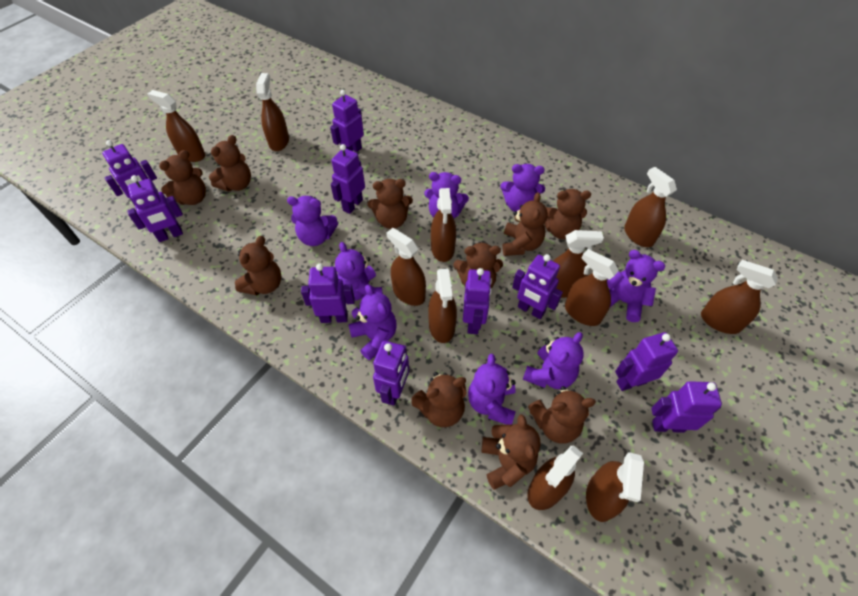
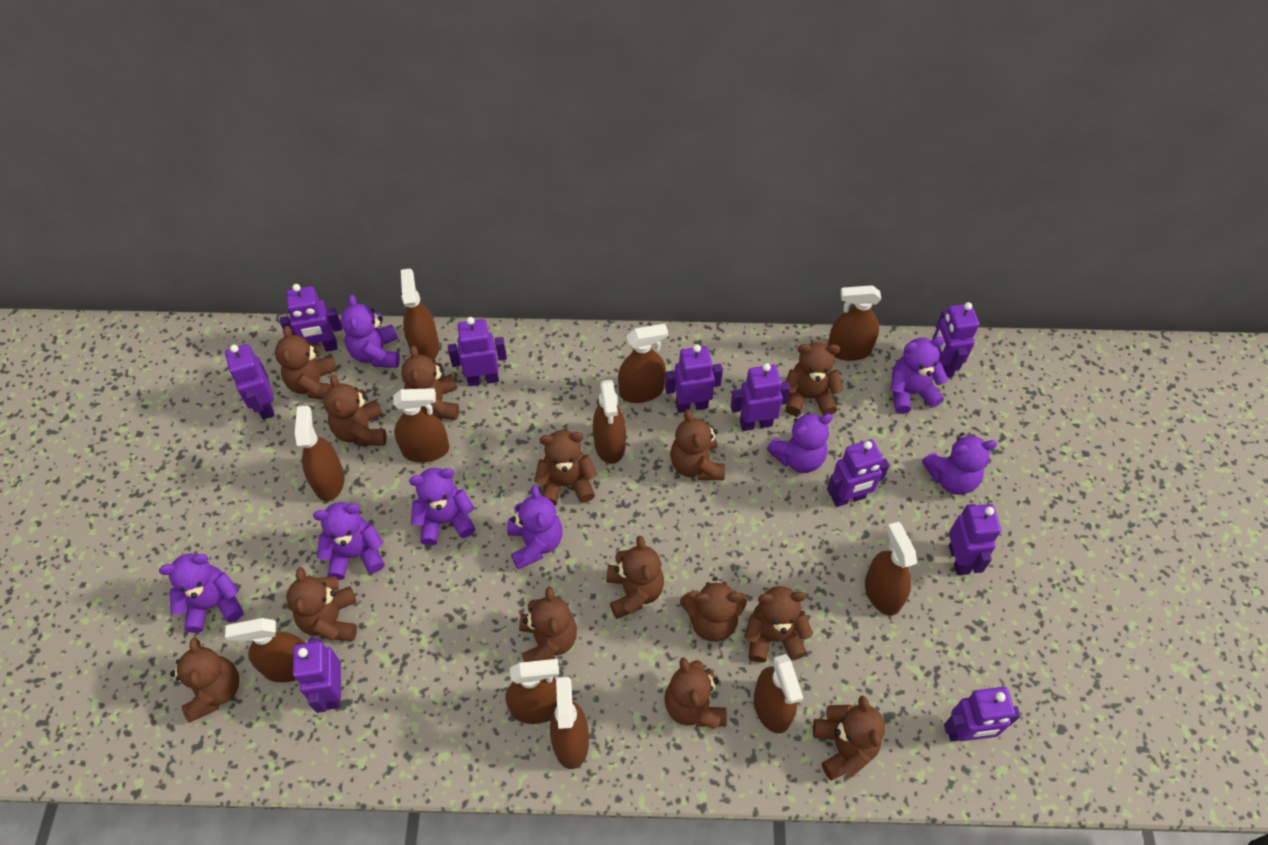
brown teddy bear: [159,150,206,205] [209,135,251,192] [235,236,282,295] [367,179,413,229] [411,372,466,427] [454,242,503,288] [482,414,541,490] [502,192,548,256] [528,386,596,444] [544,189,591,239] = 10 -> [170,637,240,722] [275,326,337,399] [286,567,357,641] [323,375,387,446] [401,346,459,420] [519,587,577,662] [534,430,597,505] [606,536,664,619] [664,657,727,729] [670,409,725,480] [680,577,747,642] [744,586,813,663] [785,342,843,416] [813,696,885,781] = 14

